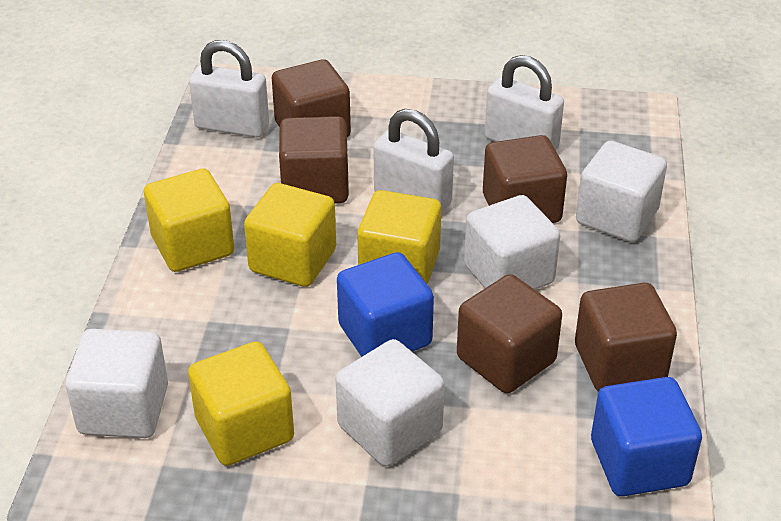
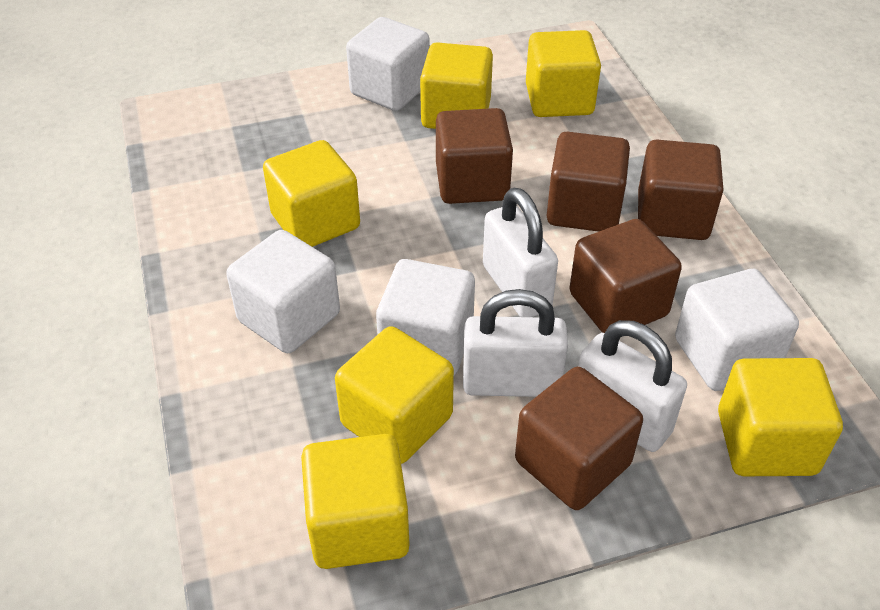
blue cube: [337,252,434,357] [591,377,702,496] = 2 -> none = 0
yellow cube: [144,169,234,272] [188,341,294,466] [244,183,336,287] [357,190,441,285] = 4 -> [263,140,360,247] [301,434,410,569] [335,326,454,464] [420,42,493,129] [526,30,601,117] [718,358,843,476] = 6

